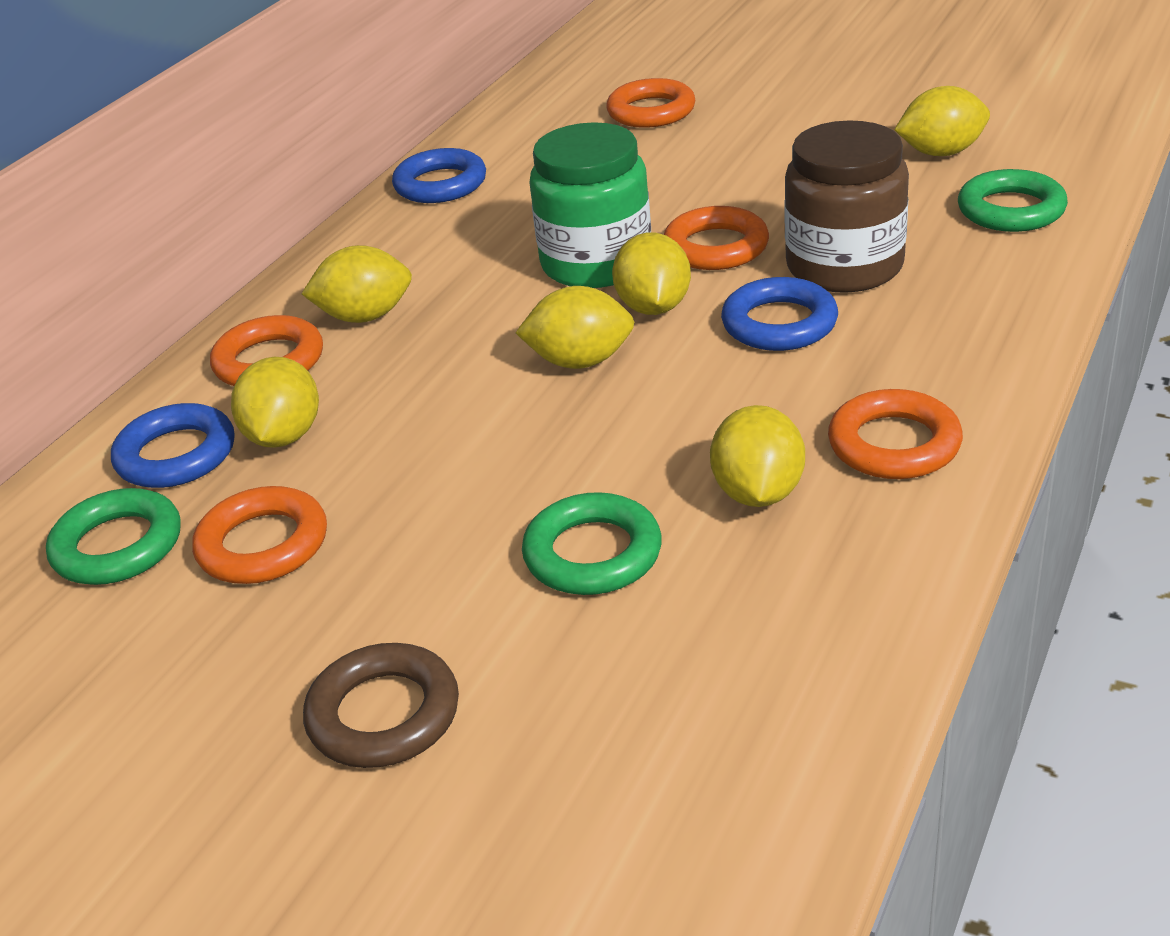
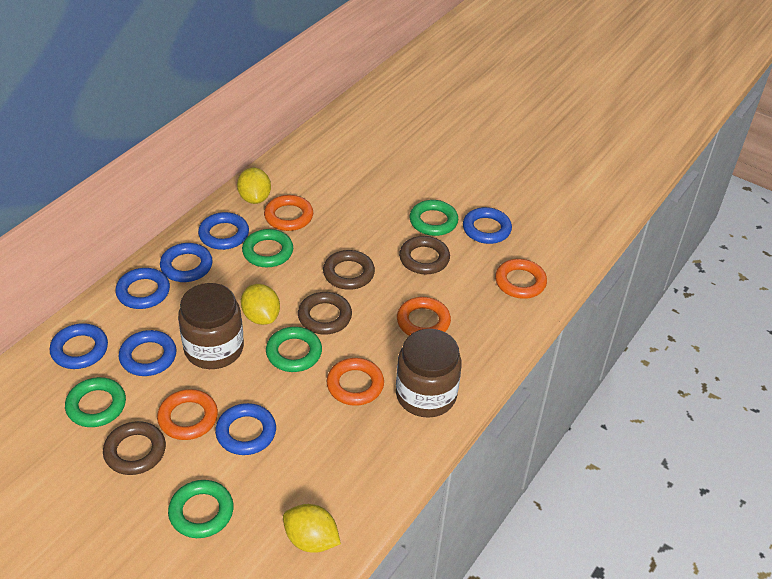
blue ring: [111,403,234,488] [392,148,486,203] [721,277,838,351] = 3 -> [50,323,108,369] [115,268,170,309] [119,330,177,376] [160,243,213,282] [198,212,249,250] [215,403,276,455] [463,207,512,244] = 7
brown jar: [784,120,909,293] = 1 -> [178,283,244,369] [396,329,462,418] = 2
brown ring: [303,643,459,768] = 1 -> [103,421,166,475] [298,292,352,335] [323,250,375,290] [399,236,450,274] = 4
green jar: [529,122,651,288] = 1 -> none = 0
green ring: [46,488,181,585] [522,492,662,595] [958,169,1068,232] = 3 -> [65,377,126,427] [168,480,234,538] [242,229,293,267] [266,327,322,372] [410,200,458,236] = 5
yellow lemon: [231,357,319,448] [302,245,412,323] [516,286,634,369] [612,232,691,315] [710,405,805,507] [894,86,990,156] = 6 -> [237,168,271,204] [241,284,280,325] [283,504,341,553] = 3

